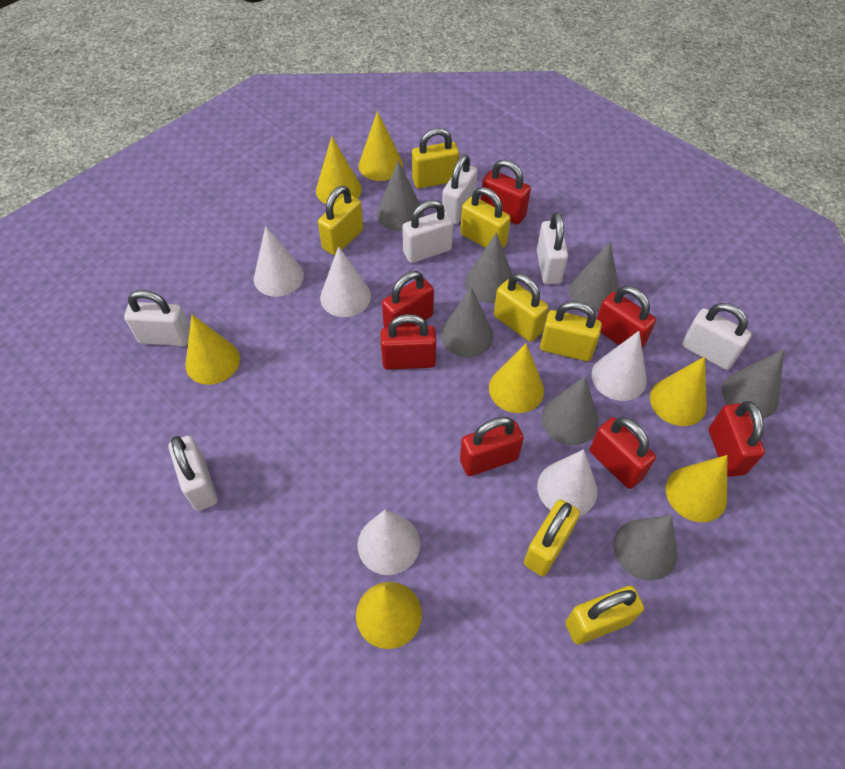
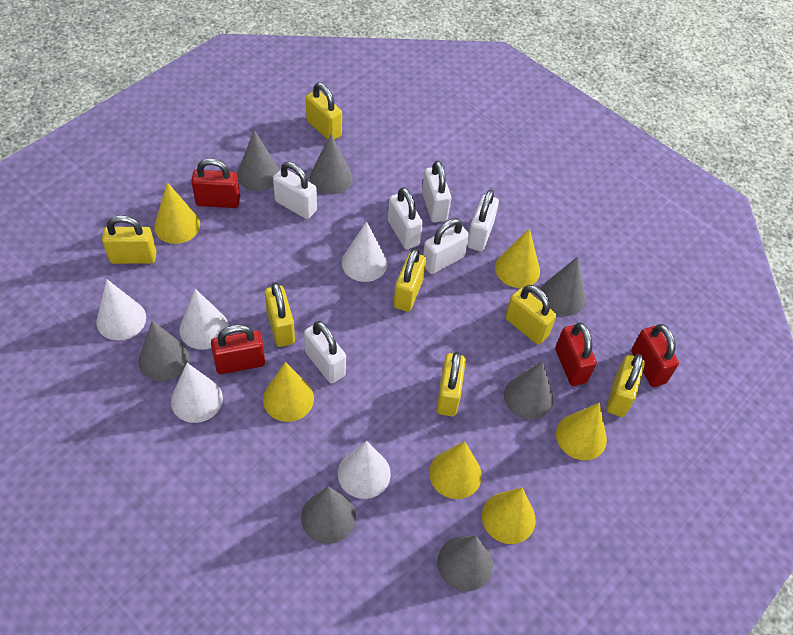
red padlock: [381,314,436,370] [382,271,434,328] [460,417,524,476] [481,159,531,225] [590,417,656,489] [596,286,656,348] [709,401,765,477] = 7 -> [191,158,240,208] [211,324,265,374] [555,322,597,386] [631,324,679,387] = 4
yellow cone: [185,315,240,385] [316,136,362,204] [356,582,422,649] [359,111,403,181] [489,344,544,413] [650,356,707,426] [666,455,727,522] = 7 -> [154,182,200,244] [263,362,314,422] [429,441,482,499] [482,488,536,544] [495,228,540,288] [556,402,607,460] = 6

